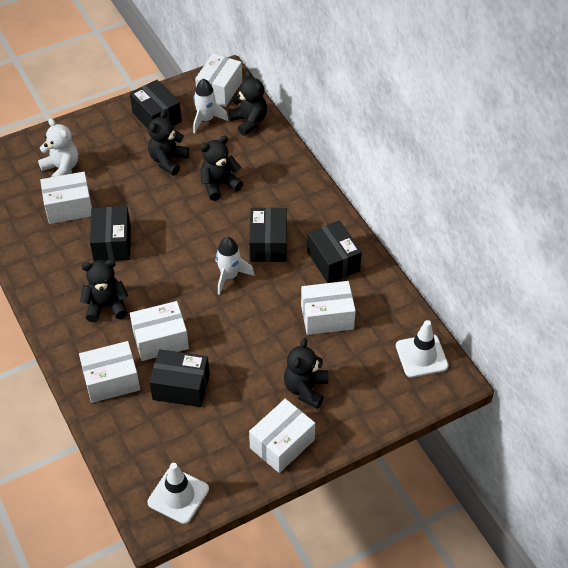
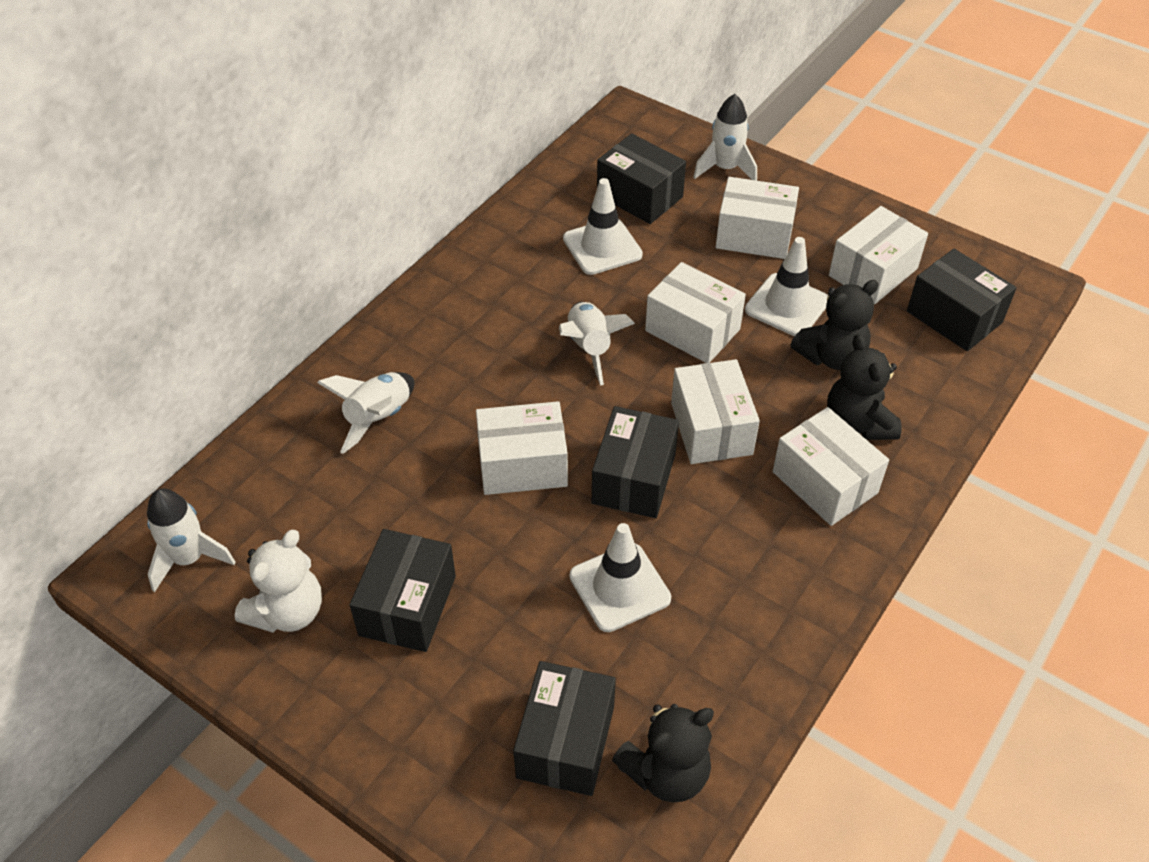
black teddy bear: [80,260,128,322] [148,110,189,175] [200,136,243,201] [228,71,267,136] [284,338,328,409] = 5 -> [612,704,714,802] [790,280,879,370] [827,334,901,440] = 3
white rocket: [193,79,228,134] [216,237,255,295] = 2 -> [147,488,235,592] [317,372,414,454] [559,302,635,385] [693,94,757,181] = 4
white traffic cone: [147,463,209,524] [396,320,448,378] = 2 -> [563,178,643,275] [570,523,671,632] [745,237,828,336] = 3

